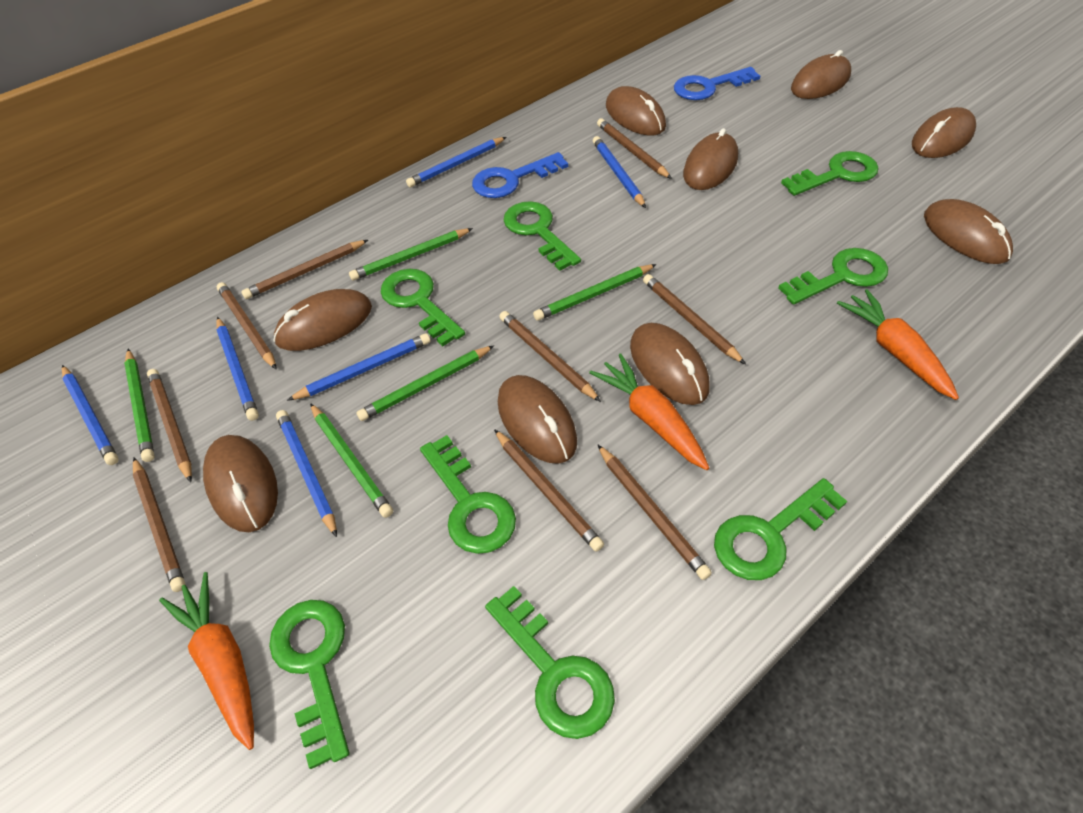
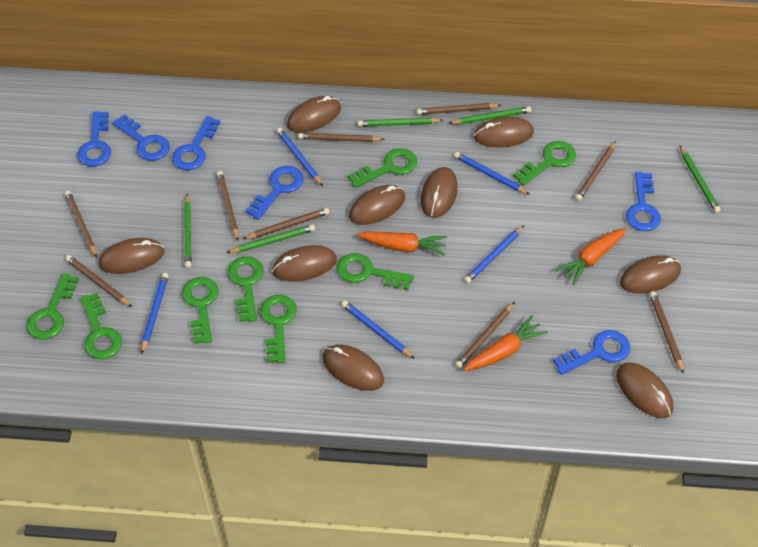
blue key: [472,152,568,198] [674,67,760,100] = 2 -> [78,111,111,167] [112,114,170,161] [172,116,221,170] [246,166,304,220] [553,330,630,375] [626,172,661,231] = 6
blue pencil: [62,365,119,465] [216,317,259,421] [276,410,337,537] [287,333,431,401] [406,137,506,187] [593,136,646,208] = 6 -> [141,273,169,354] [277,128,323,186] [341,301,415,359] [454,152,530,194] [464,225,524,283] = 5

